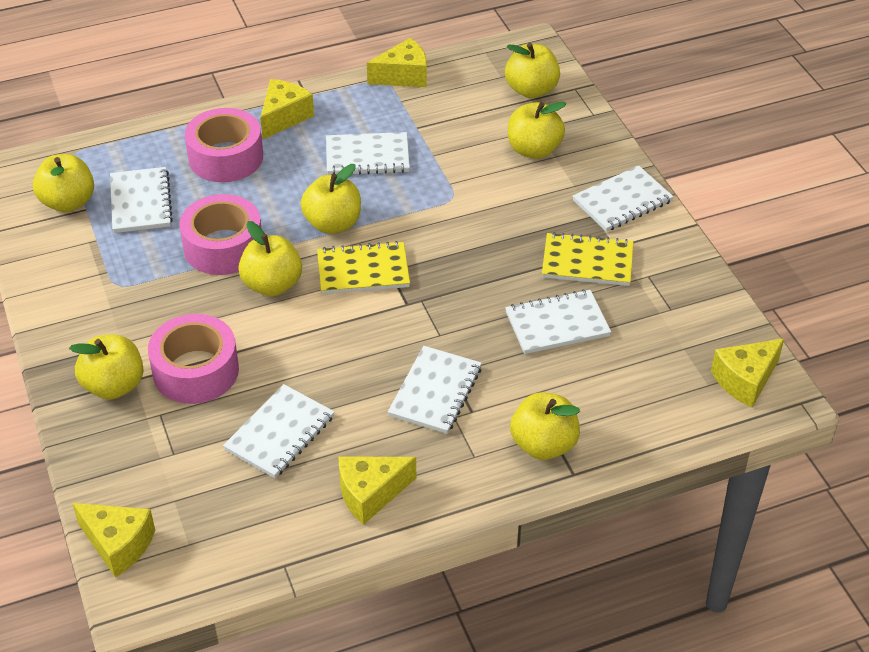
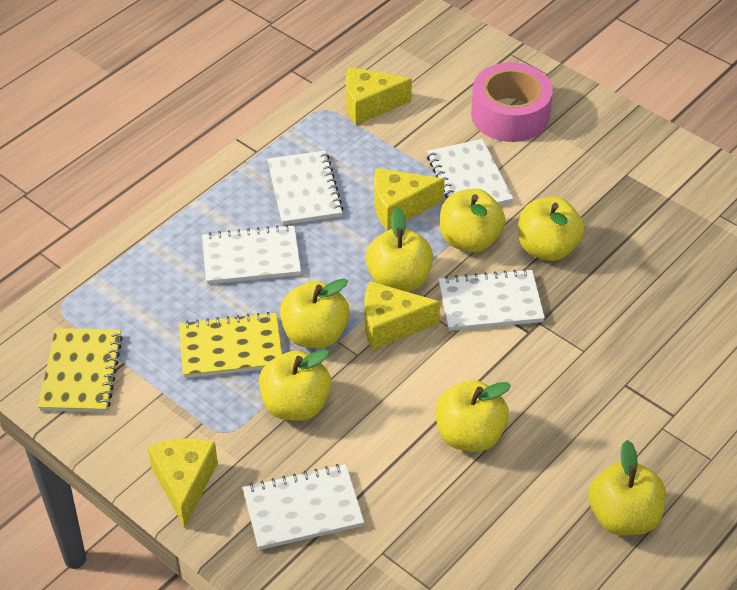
pink tape: [148,314,239,404] [179,194,262,275] [185,108,263,182] = 3 -> [471,62,553,142] = 1
white notebook: [110,167,173,233] [223,384,334,478] [326,132,410,175] [388,346,482,434] [505,289,611,354] [573,165,674,232] = 6 -> [202,225,301,285] [243,464,364,550] [267,151,344,225] [427,139,514,205] [439,269,545,331] = 5
yellow cheese: [72,503,155,577] [260,79,314,139] [339,456,416,525] [367,38,427,87] [711,338,784,408] = 5 -> [147,438,218,528] [346,67,412,125] [364,281,440,350] [374,168,445,231] = 4

